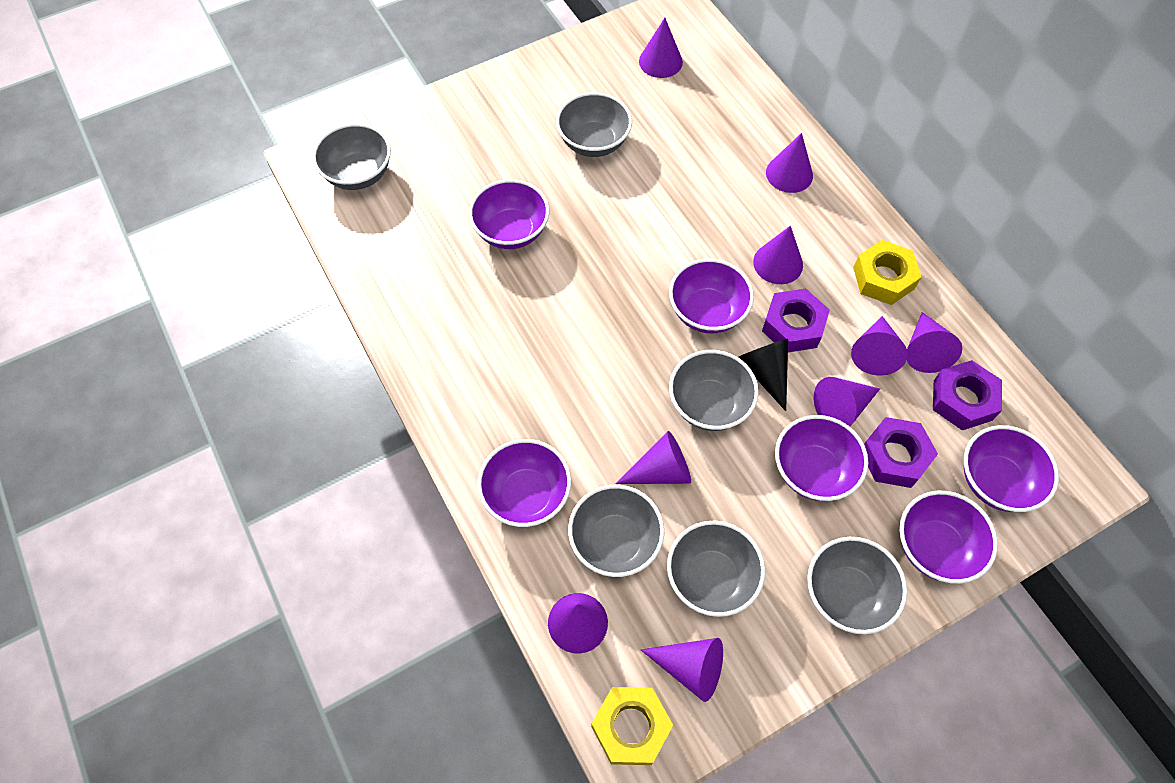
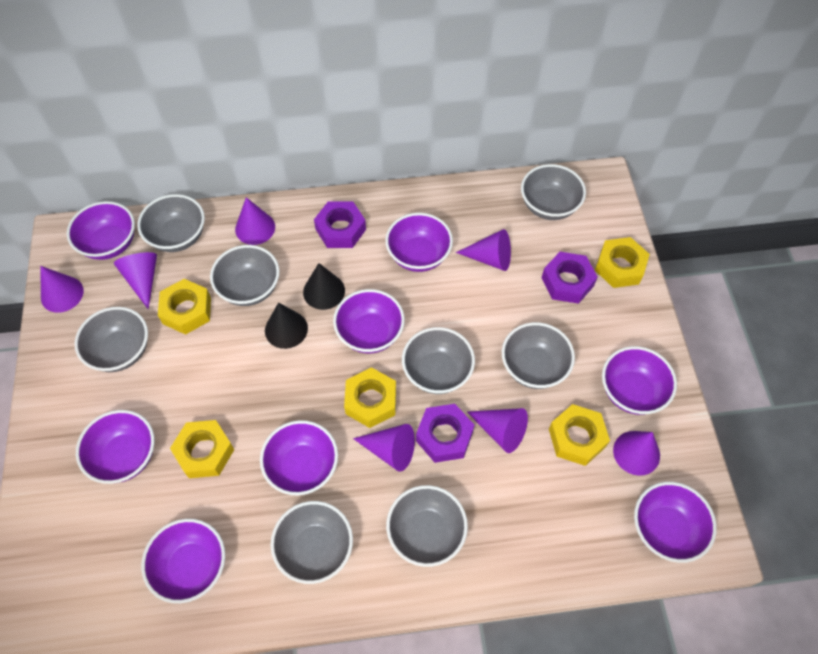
black cone: [738,339,788,411] = 1 -> [265,302,308,349] [303,263,345,310] = 2
grey bowl: [312,123,391,190] [556,92,632,157] [568,485,664,577] [667,521,765,617] [669,350,759,431] [807,537,907,634] = 6 -> [74,307,148,372] [137,194,205,252] [210,245,280,306] [270,501,353,584] [386,485,468,567] [402,327,475,394] [502,322,575,389] [521,164,586,220] = 8
purple bowl: [469,179,549,249] [477,439,571,527] [669,258,754,333] [775,415,868,501] [900,491,998,584] [964,425,1059,512] = 6 -> [67,201,135,260] [76,410,155,484] [141,519,225,604] [260,420,338,495] [333,289,405,354] [385,213,453,272] [602,346,677,415] [634,482,717,563] = 8
purple cone: [548,593,608,653] [616,431,691,484] [639,18,683,78] [641,638,723,702] [753,226,803,284] [766,133,813,193] [814,377,880,426] [851,316,908,376] [907,312,962,373] = 9 -> [40,266,84,313] [114,252,157,309] [235,197,275,245] [353,424,415,472] [456,229,511,271] [467,408,528,453] [613,431,660,476] = 7
yellow nut: [591,687,673,765] [853,240,921,305] = 2 -> [158,279,211,335] [170,420,234,478] [344,367,396,428] [549,404,610,466] [595,237,650,288] = 5

